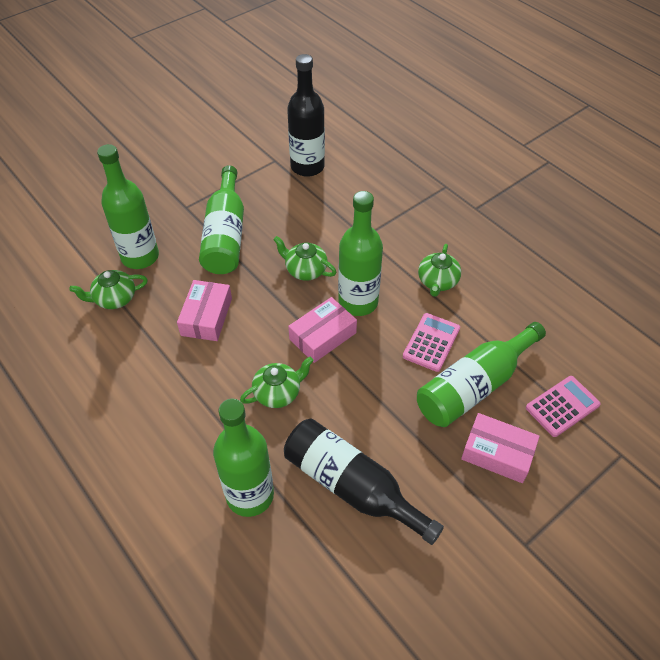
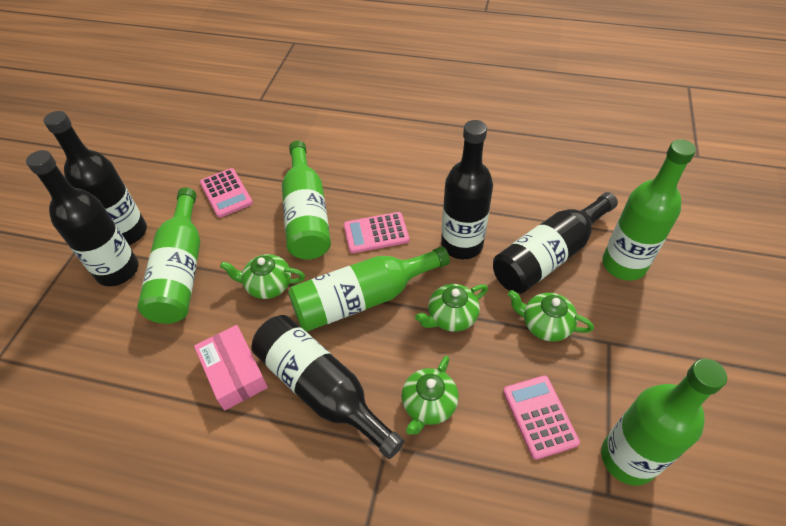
black bottle: [284,418,444,545] [287,54,325,177] = 2 -> [26,150,139,286] [44,111,147,245] [251,315,404,459] [441,120,493,259] [493,192,618,294] = 5
pink box: [177,280,232,341] [288,297,357,363] [461,413,540,483] = 3 -> [194,325,268,411] = 1
pink calculator: [403,313,460,372] [526,376,601,437] = 2 -> [200,168,253,218] [344,212,409,253] [503,375,580,460] = 3

